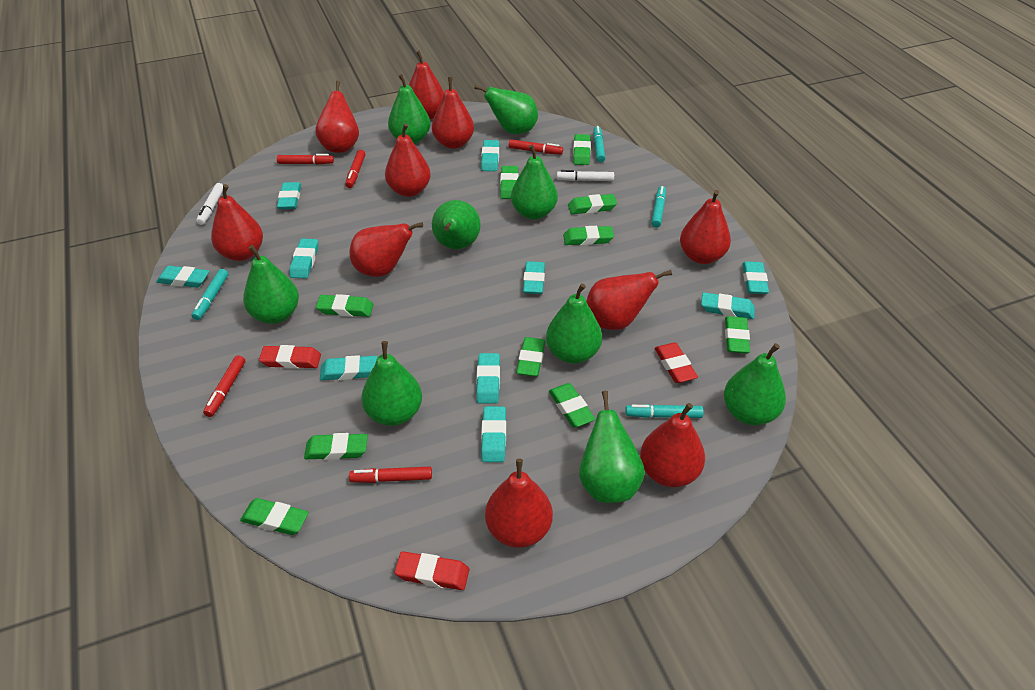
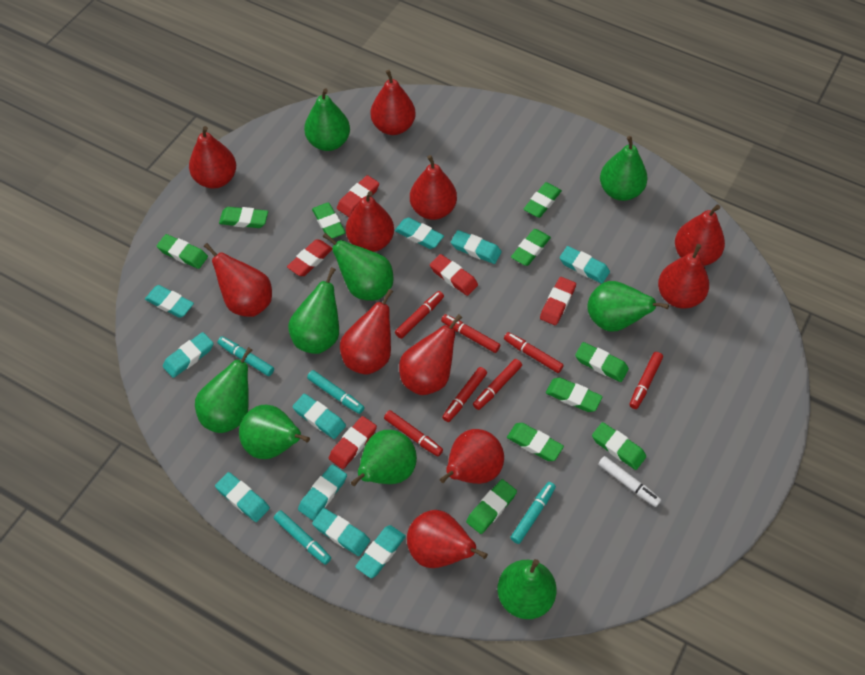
red eraser: [259,345,321,369] [395,551,469,590] [655,342,698,383] = 3 -> [287,239,332,276] [329,416,377,469] [337,175,379,217] [430,254,478,296] [540,277,576,325] = 5
red marker: [203,355,245,417] [277,154,334,165] [345,150,365,188] [349,466,432,483] [509,139,563,155] = 5 -> [384,410,443,457] [395,291,444,339] [441,314,500,353] [442,367,487,422] [473,359,522,410] [504,332,564,373] [629,352,663,409] = 7
red pear: [211,184,263,261] [315,81,359,153] [349,222,423,277] [385,123,431,197] [409,51,444,119] [432,77,474,149] [485,459,553,548] [586,270,672,330] [640,403,705,487] [680,190,731,264] = 10 -> [189,126,236,188] [204,243,272,317] [340,289,393,375] [346,191,394,252] [370,70,416,135] [399,314,462,395] [407,510,488,568] [410,155,457,220] [440,429,504,484] [658,244,709,308] [675,205,725,266] = 11
white marker: [196,183,223,225] [557,170,614,181] = 2 -> [598,456,661,507] = 1

